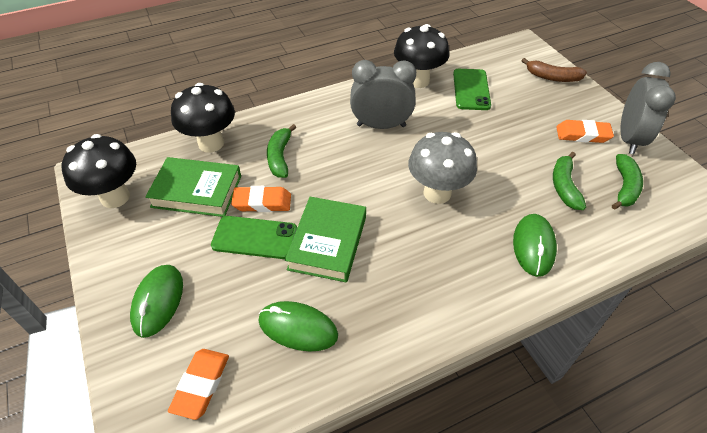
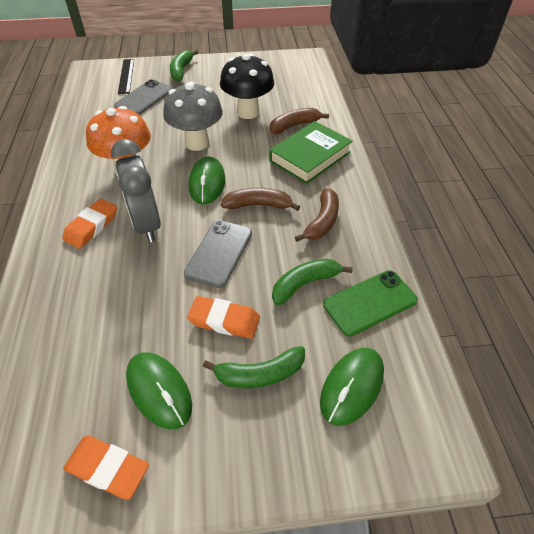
black mushroom: [62,134,136,208] [171,83,235,153] [394,24,449,88] = 3 -> [220,54,274,119] = 1
black ruler: none = 0 -> [118,59,134,94] = 1
brown banana: [521,58,587,82] = 1 -> [221,188,300,211] [270,108,329,134] [295,188,339,242] = 3
green book: [145,157,241,217] [285,197,366,282] = 2 -> [269,121,353,184] = 1
green phone: [211,216,297,259] [453,69,491,110] = 2 -> [323,270,418,336] = 1
grey clock: [350,60,416,129] [620,62,676,154] = 2 -> [111,139,161,242] = 1
grey phone: none = 0 -> [114,79,172,115] [184,220,252,288] = 2
orange mushroom: none = 0 -> [86,106,151,175] = 1

